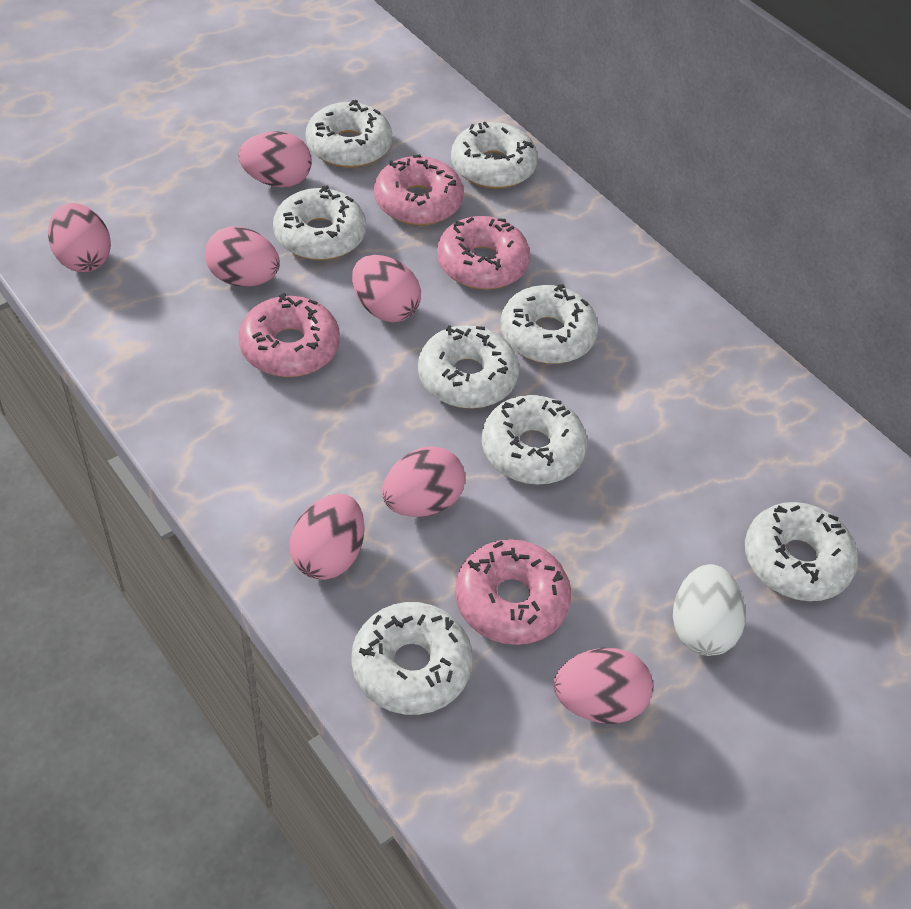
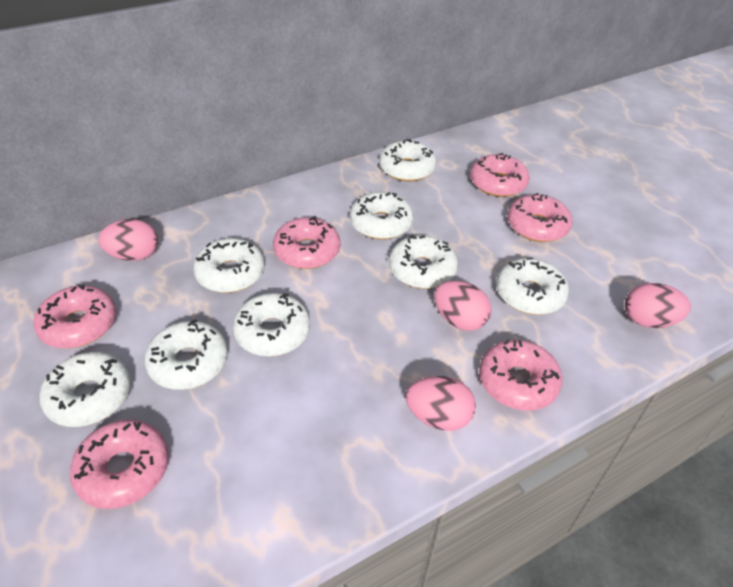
pink donut: [239,293,340,377] [374,154,464,225] [437,216,530,289] [455,539,571,645] = 4 -> [33,284,116,348] [70,420,169,509] [273,216,340,269] [470,153,530,197] [479,339,563,411] [508,193,572,242] = 6
pink egg: [48,203,111,272] [205,226,280,287] [238,131,312,187] [289,494,364,580] [352,255,421,322] [382,446,465,517] [554,648,653,724] = 7 -> [98,219,158,261] [406,376,476,431] [434,281,491,331] [625,283,691,328] = 4
white egg: [673,564,746,656] = 1 -> none = 0

